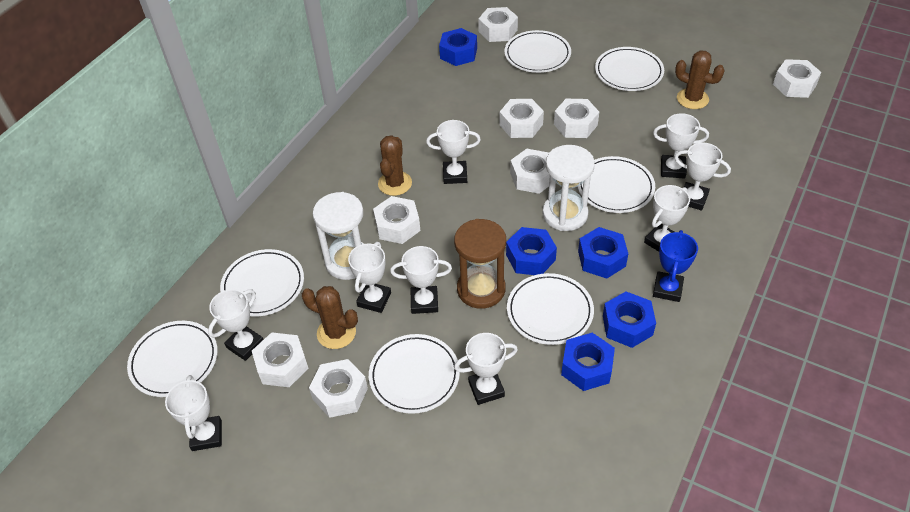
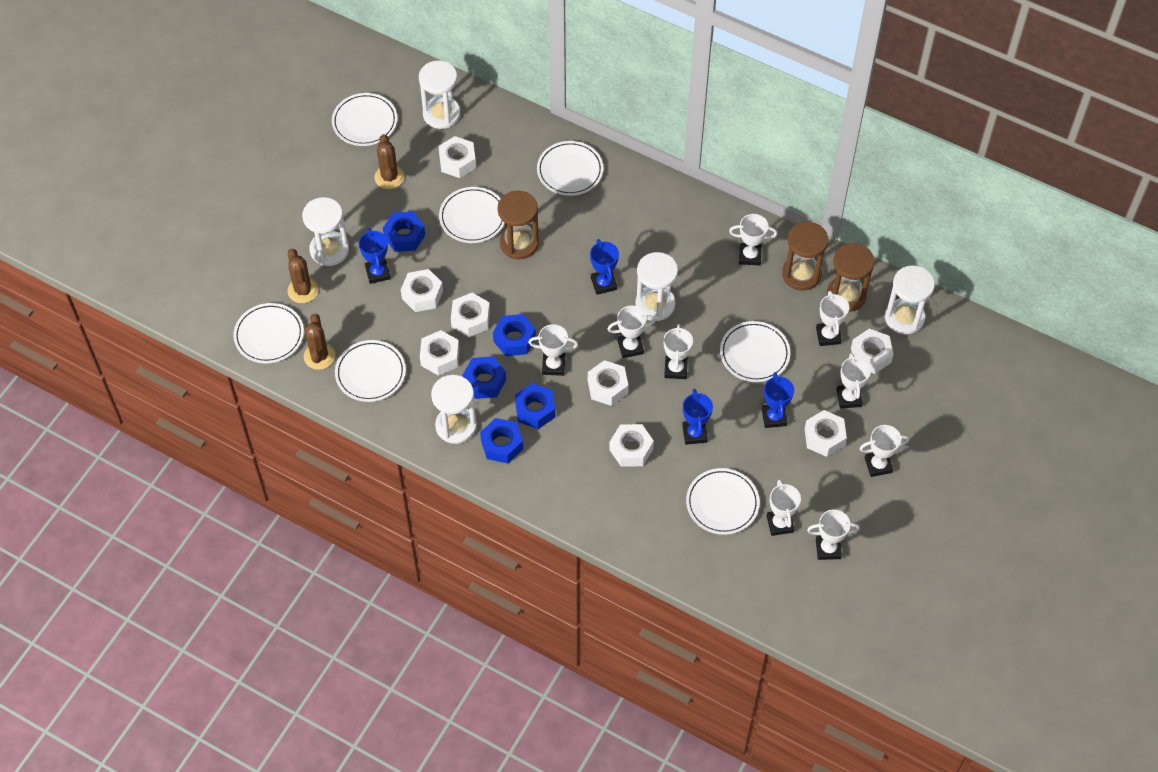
blue trophy: [653,230,698,302] = 1 -> [359,228,391,284] [590,239,619,295] [682,389,713,445] [762,372,794,428] = 4
brown hourglass: [454,219,506,309] = 1 -> [498,191,539,259] [782,221,829,291] [827,243,875,312] = 3
white hourglass: [313,192,364,280] [542,145,595,231] = 2 -> [302,197,349,266] [419,60,460,129] [431,375,477,444] [635,252,678,321] [885,265,935,335] = 5

